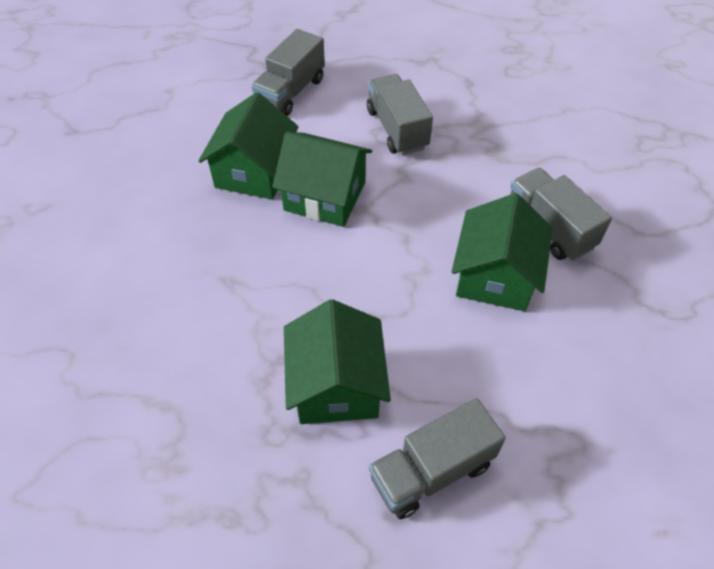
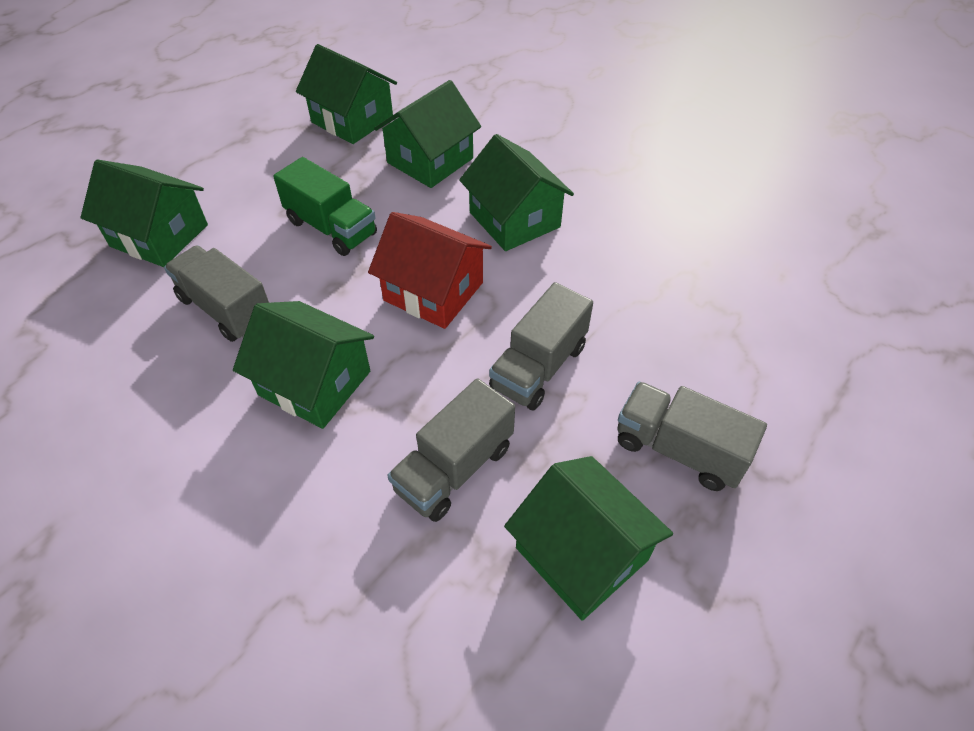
green house: [198,92,298,200] [272,132,372,227] [284,299,391,424] [452,193,553,311] = 4 -> [81,159,208,267] [233,301,374,429] [296,44,397,144] [374,80,481,188] [459,134,574,251] [504,456,673,621] = 6
green truck: none = 0 -> [273,157,377,256] = 1
red house: none = 0 -> [368,212,492,329] = 1

